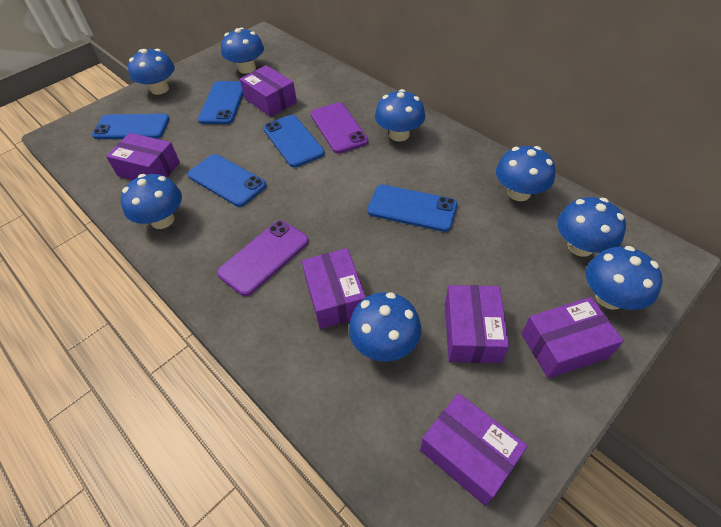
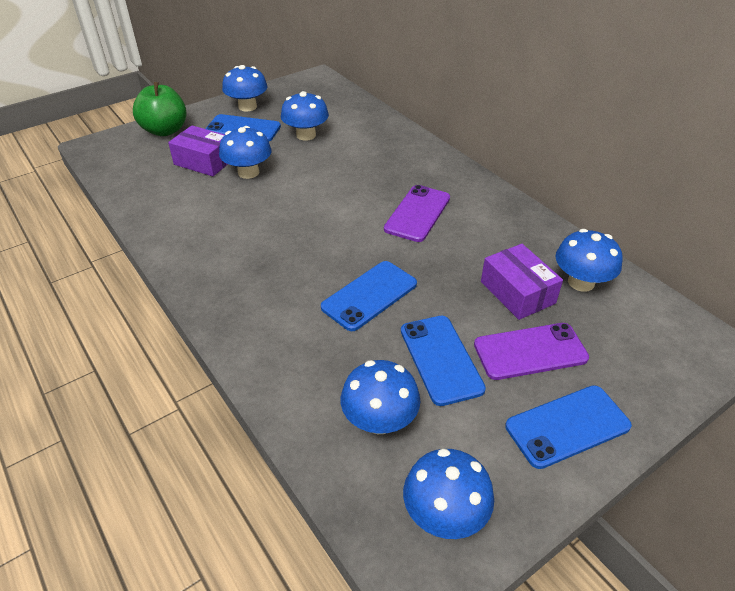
blue mushroom: [121,174,182,229] [128,49,175,95] [221,28,264,74] [349,292,421,361] [375,89,425,141] [496,146,555,201] [557,197,626,257] [586,246,663,310] = 8 -> [219,126,272,179] [222,65,268,112] [281,91,329,141] [341,360,420,434] [403,449,494,539] [555,229,623,292] = 6
blue phone: [92,114,170,139] [188,154,267,207] [198,81,243,124] [263,115,325,167] [367,185,458,232] = 5 -> [205,114,281,141] [321,261,417,331] [401,316,486,406] [505,385,632,469] = 4
green apple: none = 0 -> [133,82,187,136] = 1
purple box: [106,133,180,180] [240,65,297,117] [302,248,366,329] [420,393,528,506] [445,285,509,363] [521,297,624,379] = 6 -> [168,125,228,176] [481,244,563,320] = 2

